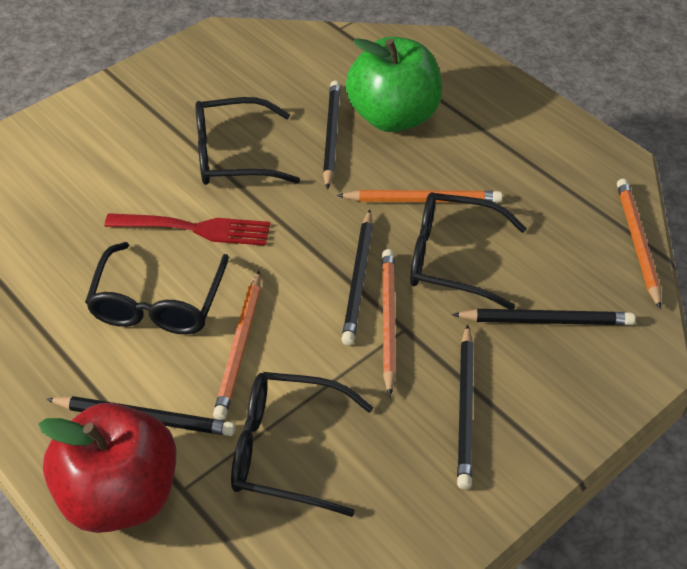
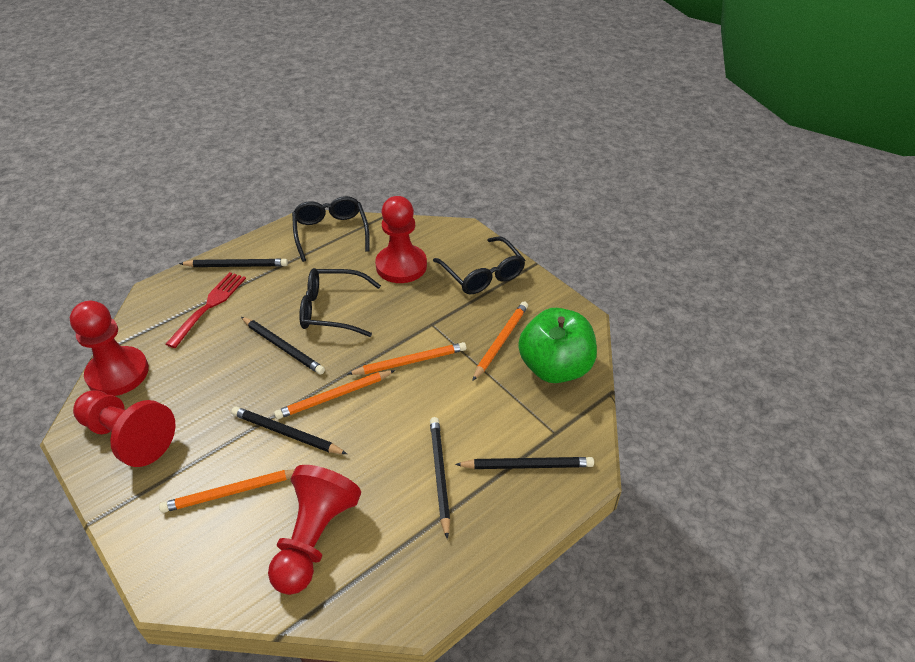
black glasses: [85,242,229,335] [195,97,300,185] [231,372,373,517] [410,192,527,309] = 4 -> [292,196,370,262] [299,268,381,337] [433,236,525,294] = 3
red apple: [38,403,176,533] = 1 -> none = 0
red pawn: none = 0 -> [70,301,149,396] [73,390,175,467] [268,465,361,595] [375,196,427,283] = 4

